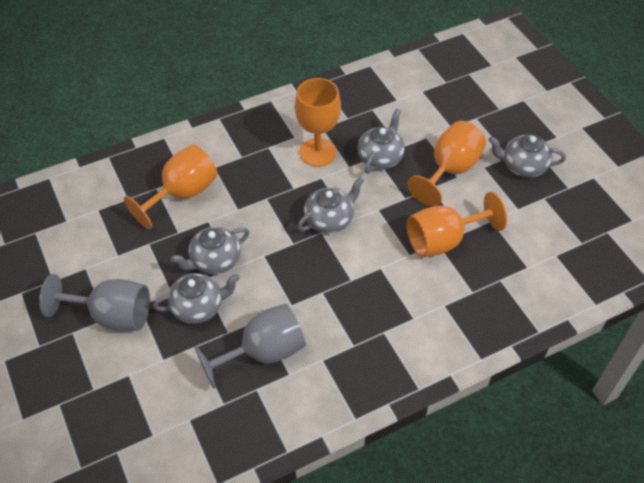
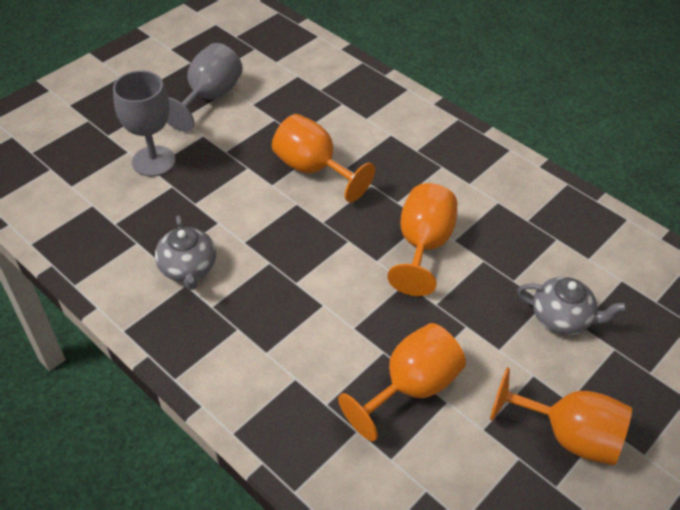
grey teapot: [153,273,240,324] [171,227,249,274] [297,177,364,233] [358,109,405,174] [488,135,566,178] = 5 -> [155,216,216,290] [517,277,627,335] = 2

